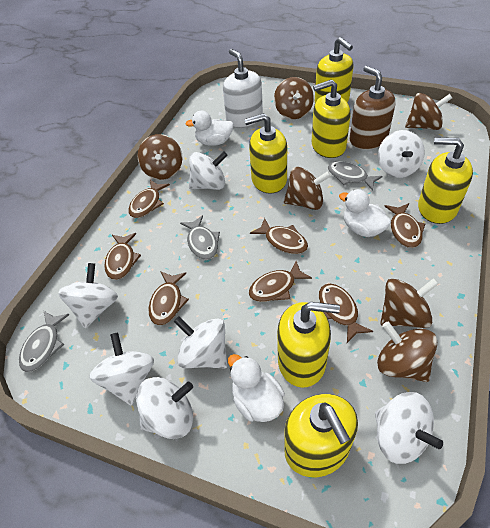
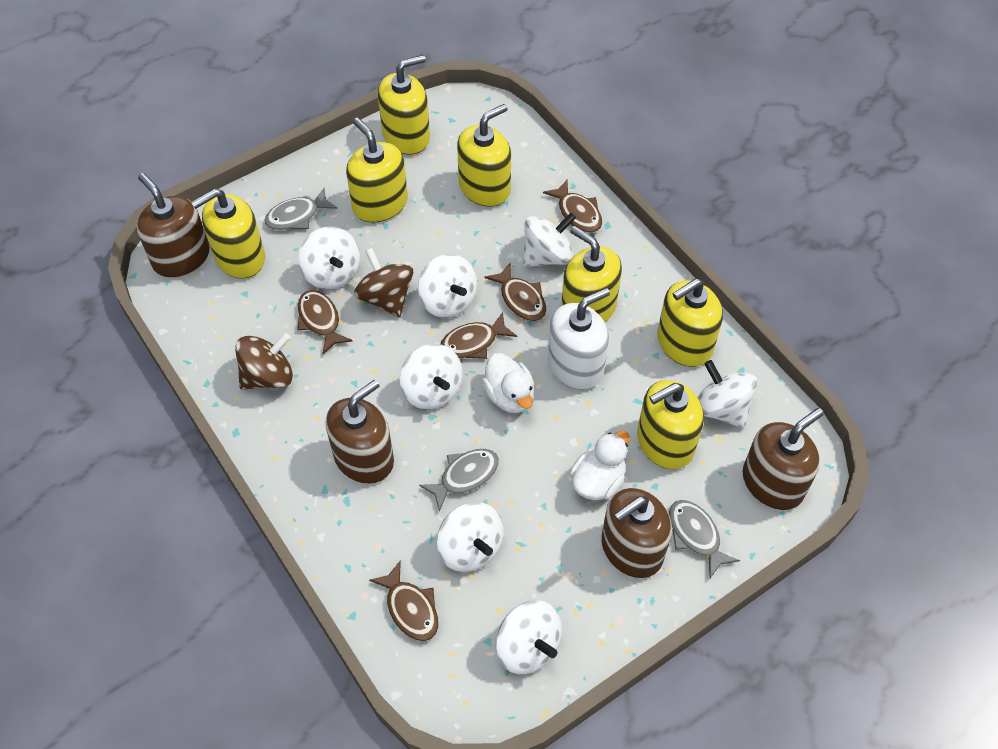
brown fish: [104,233,141,280] [128,180,170,218] [148,271,189,325] [249,261,312,302] [250,218,308,254] [319,284,373,343] [384,203,425,248] = 7 -> [297,290,353,354] [369,561,438,641] [441,312,517,359] [485,263,546,321] [543,180,602,233] = 5
brown soap dispenser: [350,66,396,150] = 1 -> [137,173,210,278] [326,380,394,484] [601,488,672,578] [743,408,824,510] = 4
brown spinning top: [137,134,183,180] [274,77,314,119] [284,167,331,210] [377,322,437,382] [380,278,439,328] [405,93,452,130] = 6 -> [235,333,293,389] [354,248,413,317] = 2
white duck: [185,111,234,146] [228,354,285,422] [339,189,391,237] = 3 -> [482,353,534,413] [570,431,630,500] = 2
yellow soap dispenser: [244,113,287,194] [277,302,340,388] [284,394,358,477] [312,79,351,158] [315,37,354,103] [418,137,473,224] = 6 -> [191,189,265,279] [346,118,408,222] [378,55,430,155] [457,104,511,207] [561,226,622,322] [637,380,704,469] [657,279,723,367] = 7

